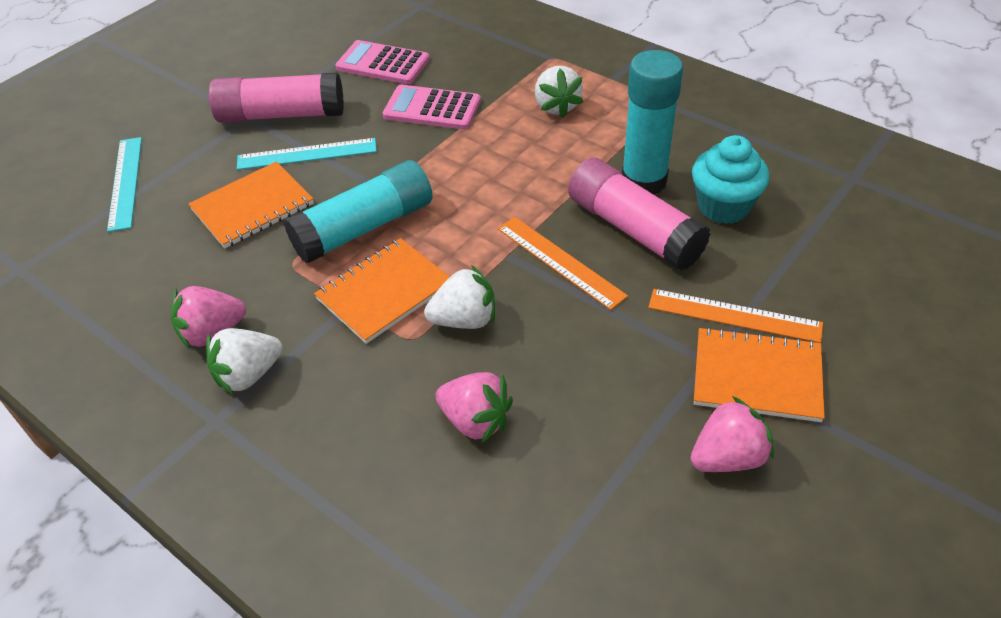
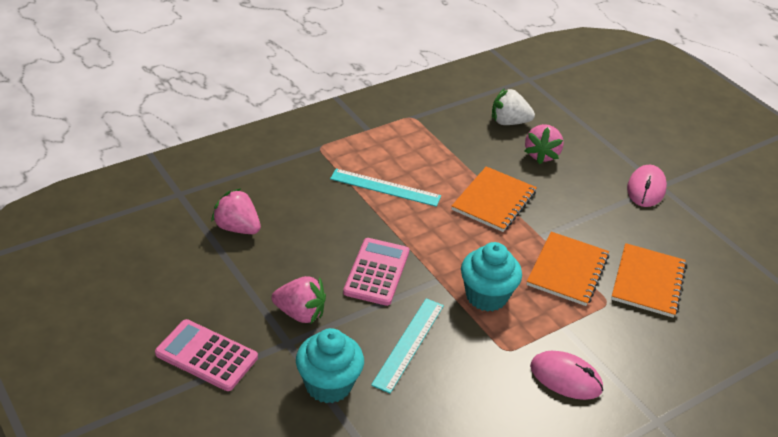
orange ruler: [497,217,628,310] [648,289,823,343] = 2 -> none = 0
pink glue stick: [209,72,344,123] [568,158,710,271] = 2 -> none = 0
pink mouse: none = 0 -> [530,351,603,400] [627,165,667,207] = 2
turquoise cupcake: [692,135,769,224] = 1 -> [296,328,364,403] [461,242,522,312] = 2
turquoise glue stick: [284,160,433,263] [622,50,683,195] = 2 -> none = 0
white strawberry: [206,328,283,394] [424,265,495,329] [535,66,583,118] = 3 -> [492,88,535,125] = 1

